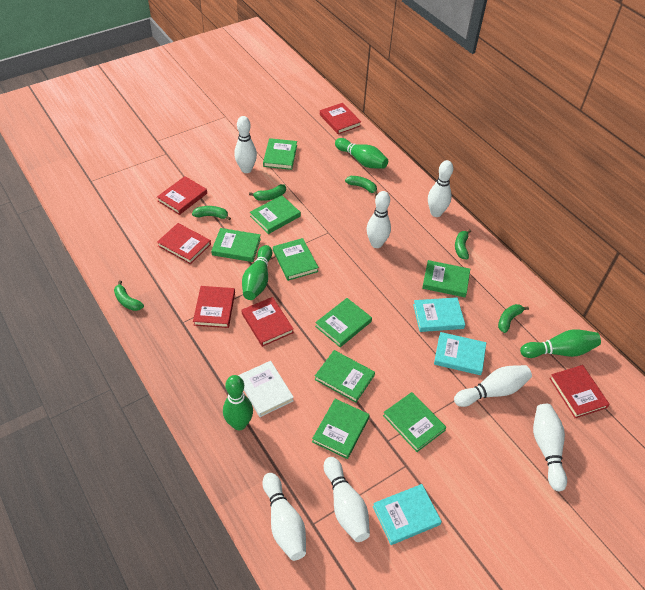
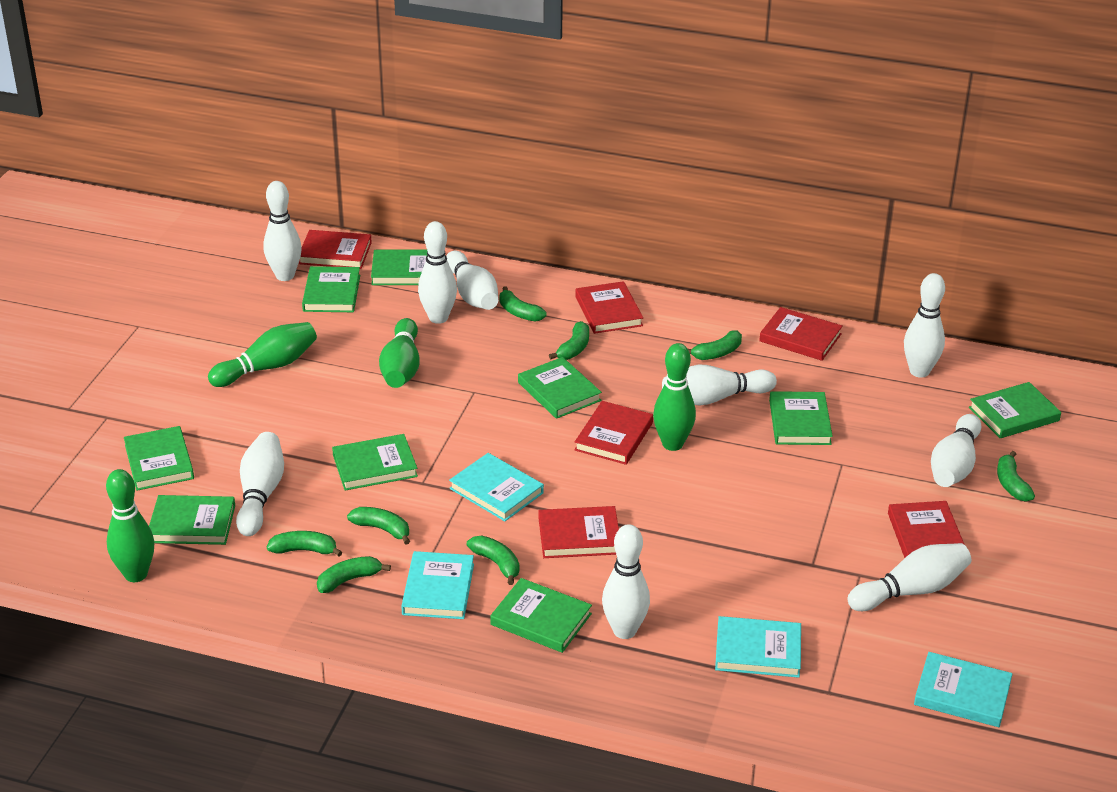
green banana: [114,280,144,311] [192,206,231,220] [249,184,286,201] [345,176,377,196] [455,229,471,259] [498,304,529,333] = 6 -> [267,531,343,557] [317,556,391,593] [347,507,410,544] [467,536,519,585] [499,286,547,322] [549,321,589,360] [688,331,742,360] [997,451,1035,502] = 8
turquoise book: [373,484,442,545] [413,297,465,332] [434,332,486,375] = 3 -> [401,551,474,619] [449,453,544,521] [715,616,801,678] [914,652,1013,727] = 4
white book: [238,361,294,417] = 1 -> none = 0
white bowling pin: [234,116,257,173] [262,473,306,561] [324,457,370,542] [366,191,391,248] [428,160,453,217] [454,365,532,407] [533,404,567,491] = 7 -> [236,432,284,536] [264,181,302,281] [418,221,457,324] [446,251,498,310] [602,524,650,639] [662,365,777,406] [847,543,971,611] [904,273,945,378] [931,414,981,487] = 9

